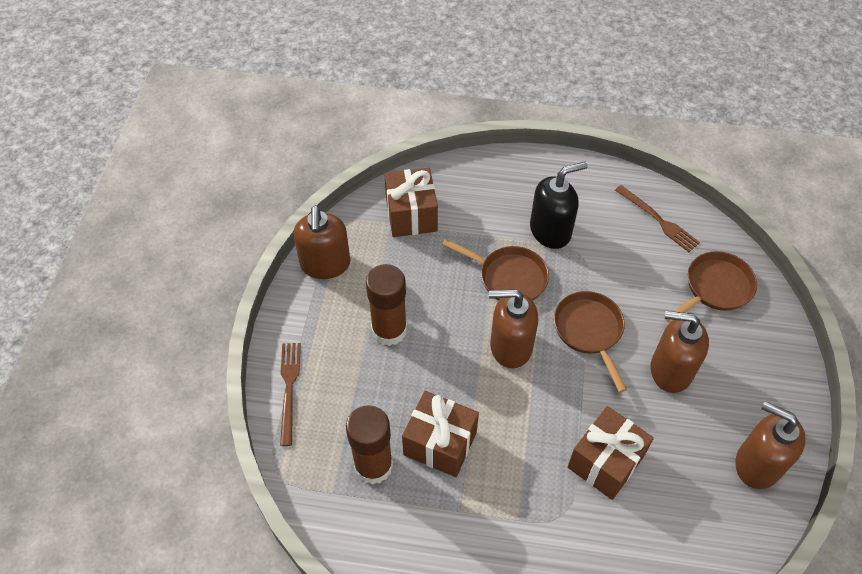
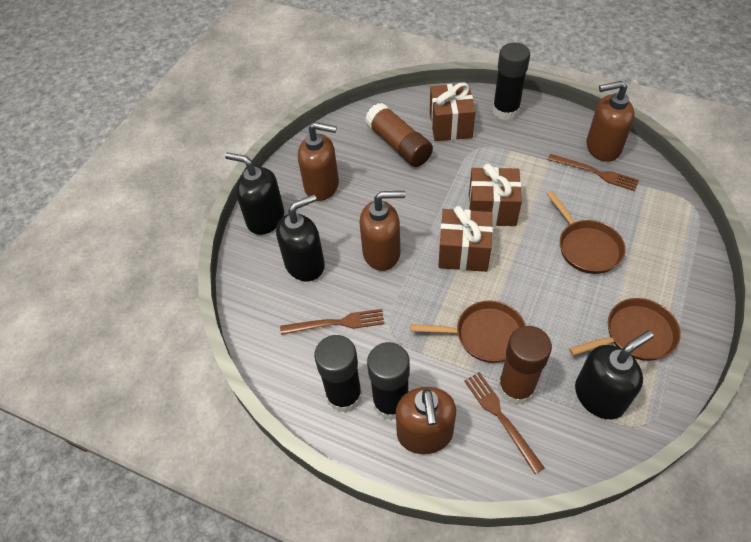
black glue stick: none = 0 -> [314,335,362,413] [367,342,410,420] [492,43,530,120] = 3
black soap dispenser: [530,162,588,249] = 1 -> [225,152,284,235] [276,194,325,281] [575,331,654,419] = 3
brown fork: [280,343,301,446] [615,185,700,252] = 2 -> [280,309,384,335] [464,372,545,474] [548,154,639,191] = 3

